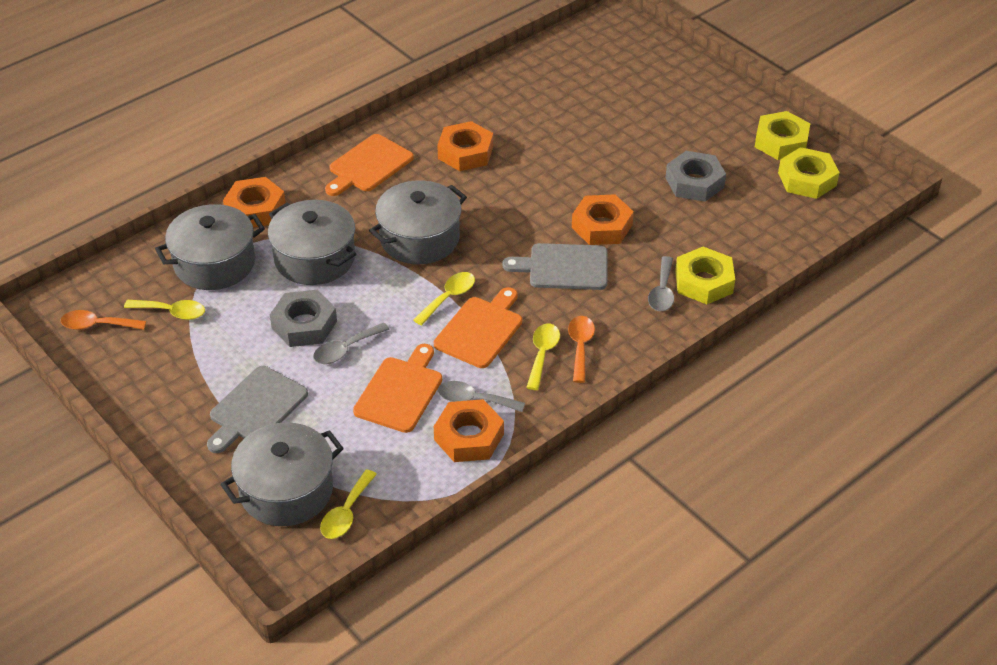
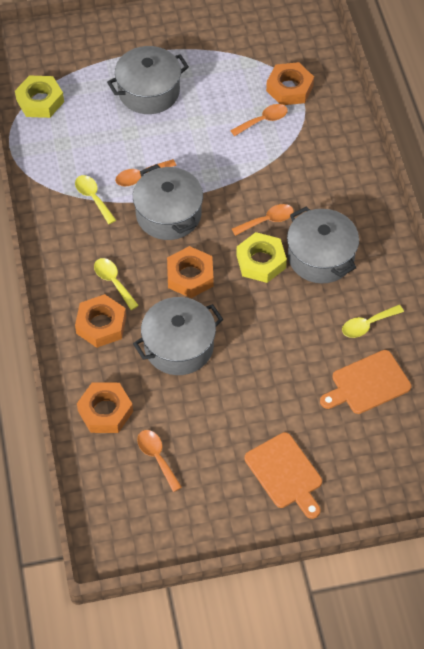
grey cutting board: [207,366,308,453] [502,243,607,290] = 2 -> none = 0
grey nut: [270,290,337,347] [665,151,726,202] = 2 -> none = 0
grey spoon: [313,322,390,364] [438,381,525,412] [648,256,674,311] = 3 -> none = 0
orange cutting board: [325,134,414,196] [353,344,442,433] [434,287,522,368] = 3 -> [245,432,322,519] [320,350,411,414] = 2
orange spoon: [61,310,146,330] [568,316,595,383] = 2 -> [115,159,176,186] [137,430,182,492] [230,104,288,136] [232,204,294,236] = 4
yellow nut: [675,247,735,304] [755,111,810,160] [778,147,840,199] = 3 -> [15,75,64,118] [236,232,287,283] = 2
yellow spoon: [124,300,205,320] [320,469,377,539] [414,272,475,326] [526,324,560,390] = 4 -> [75,175,116,224] [94,258,139,310] [342,305,404,338] = 3

